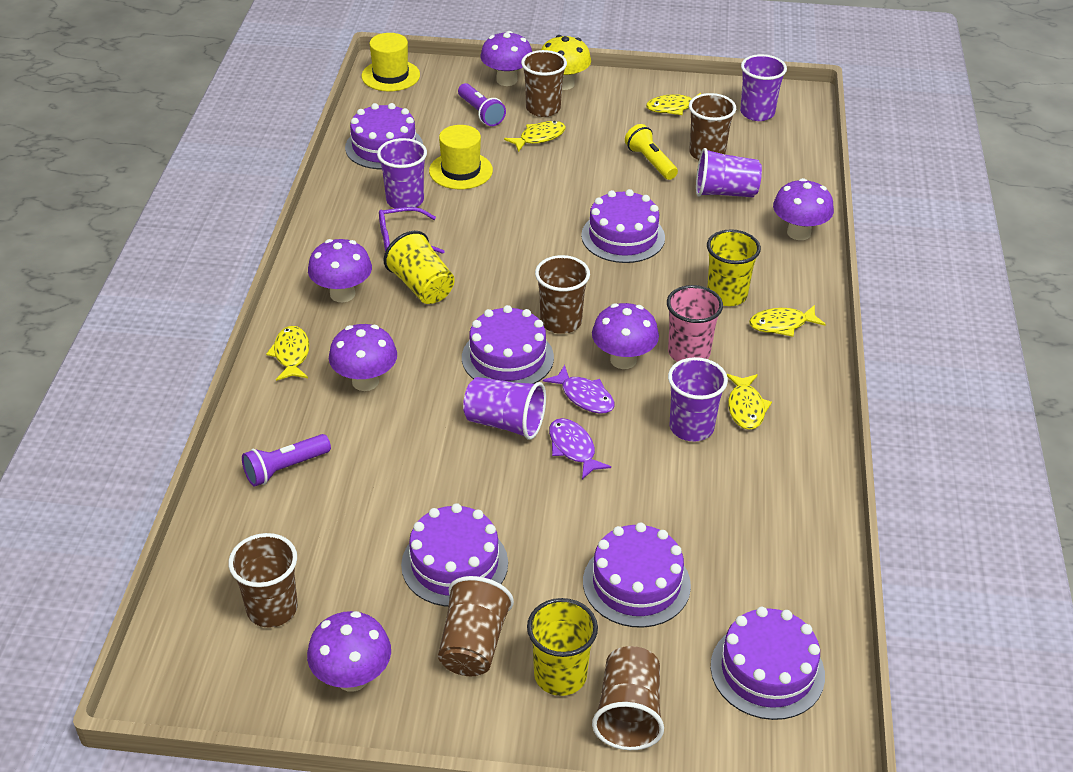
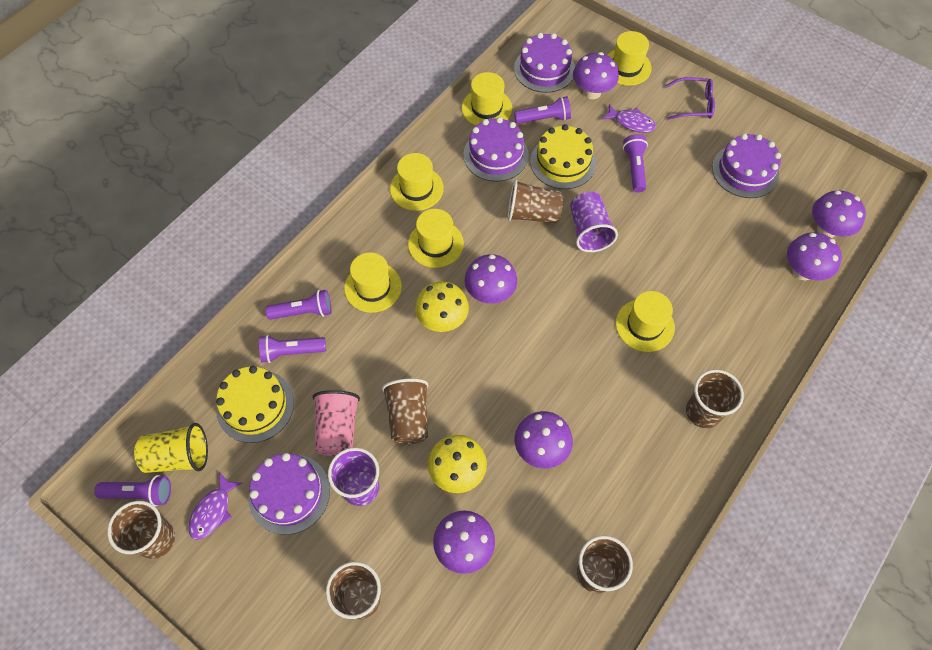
purple cake: [345,103,423,169] [401,503,508,607] [462,305,554,384] [581,189,665,263] [583,522,691,628] [711,607,825,720] = 6 -> [248,453,330,535] [463,117,529,182] [514,33,575,93] [712,133,781,198] = 4
purple cup: [377,138,427,209] [463,377,546,440] [668,357,728,442] [696,148,762,197] [740,54,787,121] = 5 -> [328,448,379,506] [570,192,618,252] = 2
purple flashlight: [242,434,331,487] [458,83,506,126] = 2 -> [94,475,171,506] [259,335,326,363] [265,290,332,320] [514,96,571,124] [623,134,648,193] = 5
yellow cake: none = 0 -> [216,366,294,443] [530,124,596,189] = 2
yellow cup: [384,231,455,304] [527,598,598,696] [707,229,761,306] = 3 -> [134,423,208,473] = 1
yellow fish: [266,326,309,381] [504,121,566,152] [646,93,701,115] [727,374,772,430] [749,305,826,337] = 5 -> none = 0
yellow flashlight: [625,124,678,180] = 1 -> none = 0
yellow hat: [362,33,420,91] [429,125,493,189] = 2 -> [344,252,402,313] [390,153,444,211] [408,209,464,268] [462,72,512,126] [607,31,652,86] [616,291,675,352] = 6
yellow mushroom: [541,35,591,90] = 1 -> [415,281,469,332] [428,435,487,493] = 2

